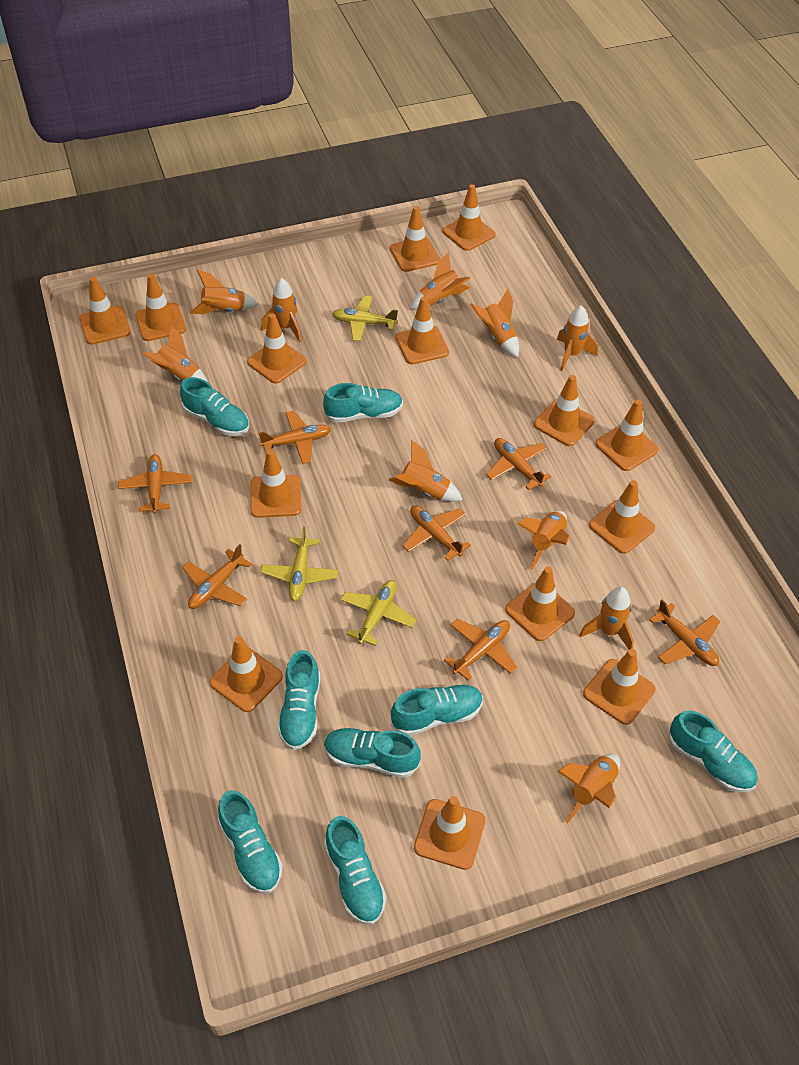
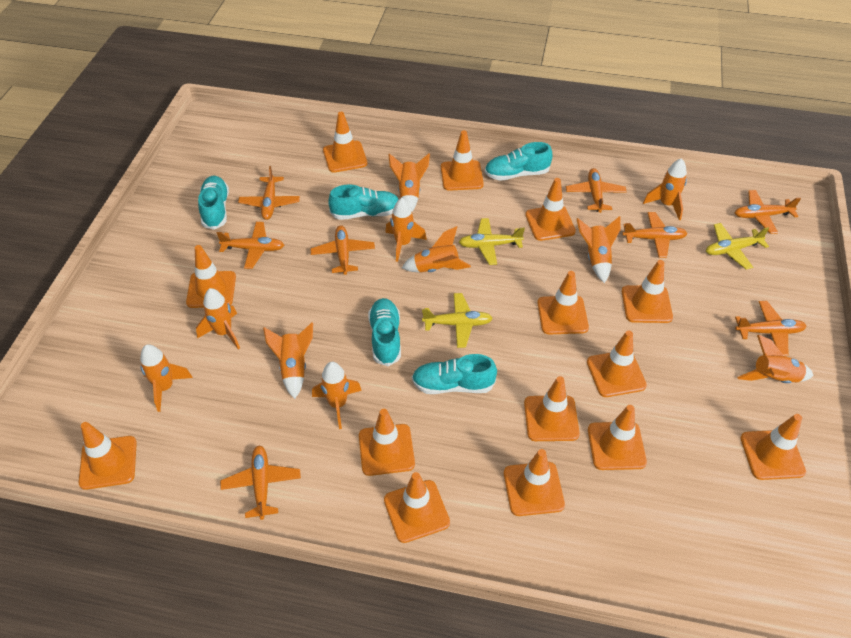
orange plane: [118,454,192,514] [182,544,252,609] [259,411,331,464] [403,506,471,561] [444,619,517,681] [486,438,551,490] [649,600,720,666] = 7 -> [217,222,284,269] [220,446,301,520] [238,166,300,220] [310,225,375,275] [566,168,627,213] [622,212,688,258] [735,190,801,234] [735,301,806,356] = 8
turquoise shoe: [180,377,249,436] [218,790,283,894] [277,650,320,750] [323,383,403,423] [324,728,421,778] [324,816,386,925] [391,684,483,736] [669,711,758,792] = 8 -> [198,176,229,230] [328,184,399,220] [368,298,401,366] [412,354,497,394] [485,142,552,181] = 5

